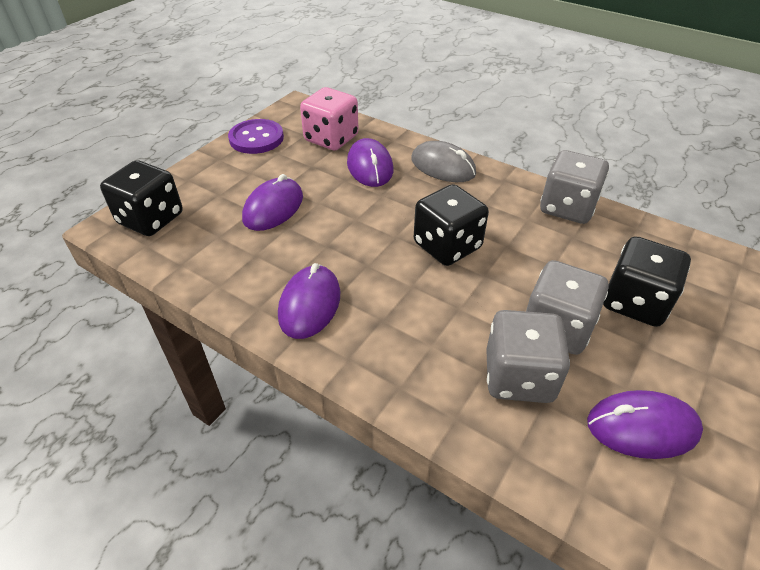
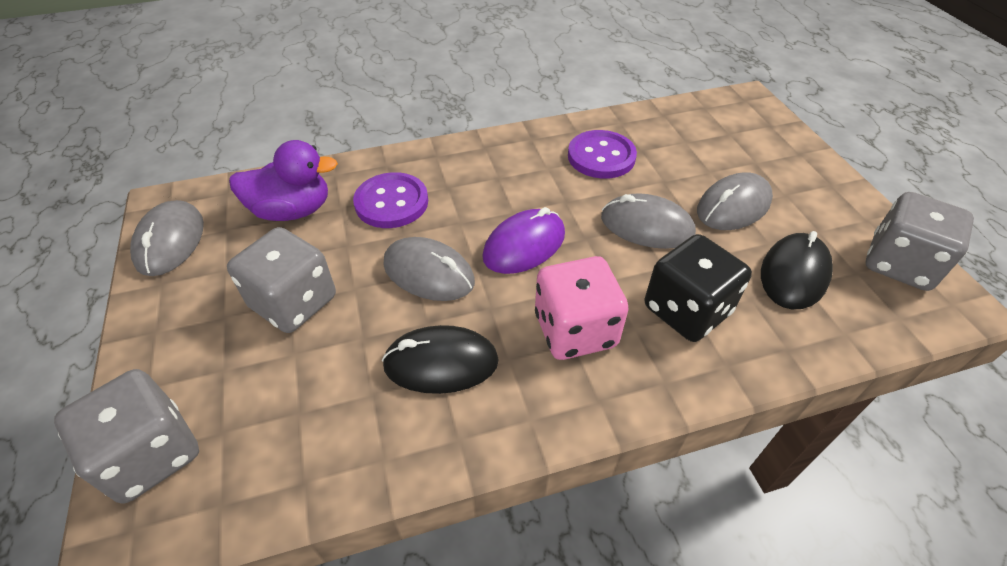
black dice: [100,160,183,236] [414,184,489,266] [603,236,691,327] = 3 -> [645,234,752,342] = 1
black mouse: none = 0 -> [382,325,499,394] [761,231,833,309] = 2
grey mouse: [411,141,476,182] = 1 -> [130,200,204,276] [383,237,475,301] [601,193,696,249] [697,172,773,230] = 4
purple button: [228,119,284,154] = 1 -> [353,172,428,228] [568,130,637,179] = 2
purple duck: none = 0 -> [229,140,338,221] = 1
purple mouse: [242,174,303,231] [278,263,340,339] [347,138,393,187] [587,390,703,459] = 4 -> [482,207,565,274] = 1

